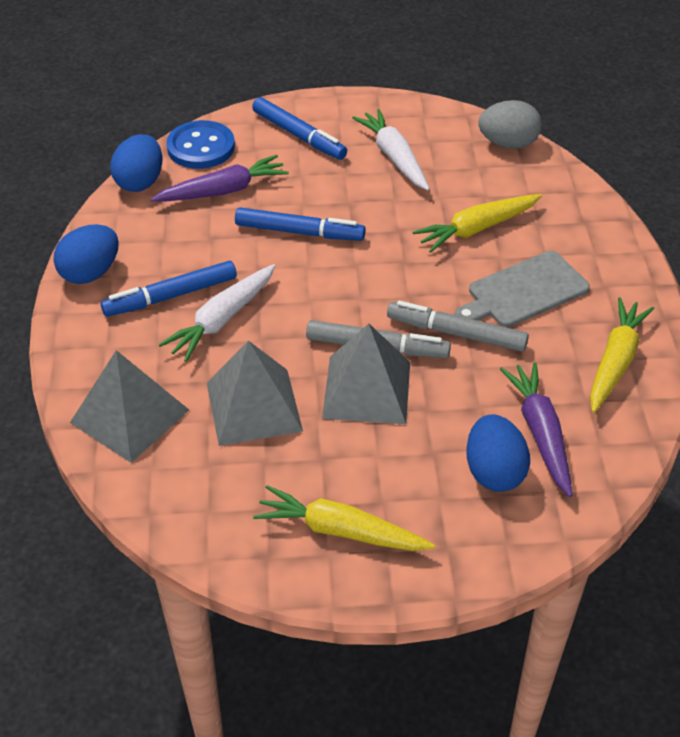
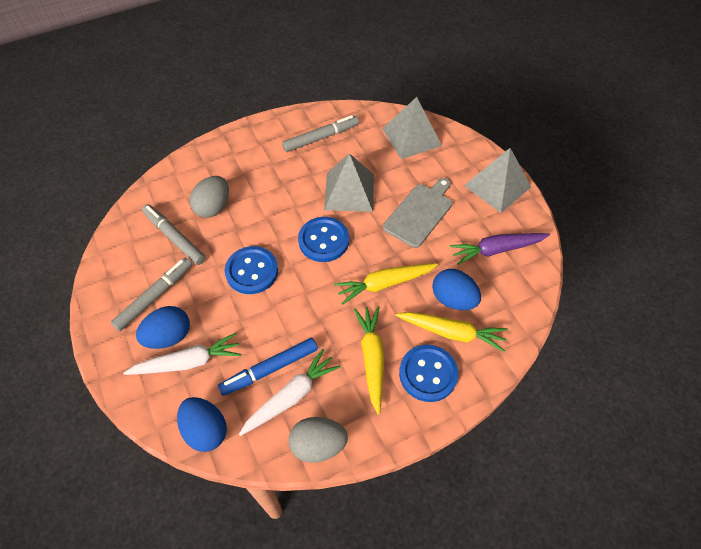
blue button: [166,120,235,169] = 1 -> [225,246,278,294] [298,217,349,262] [399,345,458,402] = 3
blue marker: [101,261,237,317] [235,207,366,241] [252,97,347,160] = 3 -> [218,338,318,396] = 1
grey egg: [478,100,542,149] = 1 -> [190,176,229,218] [289,417,348,463] = 2
grey marker: [306,320,451,358] [387,301,529,352] = 2 -> [111,258,192,331] [142,204,206,265] [282,115,359,152] = 3
purple carrot: [151,155,289,202] [500,362,573,497] = 2 -> [450,233,550,265] = 1

